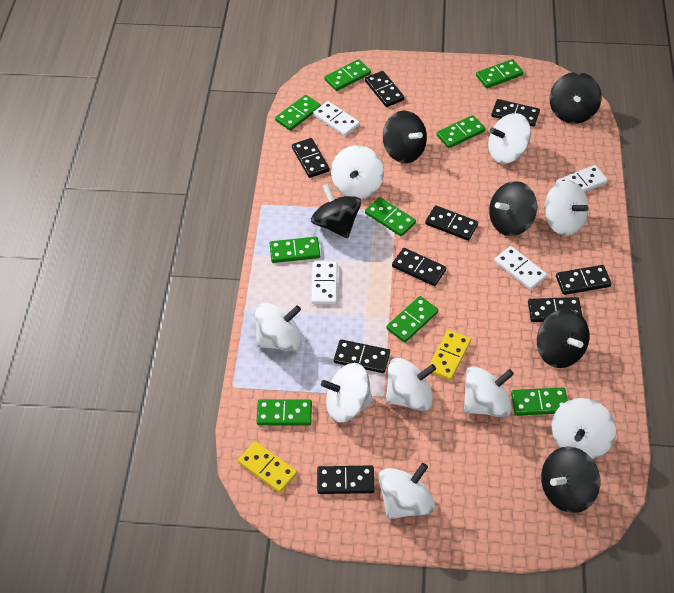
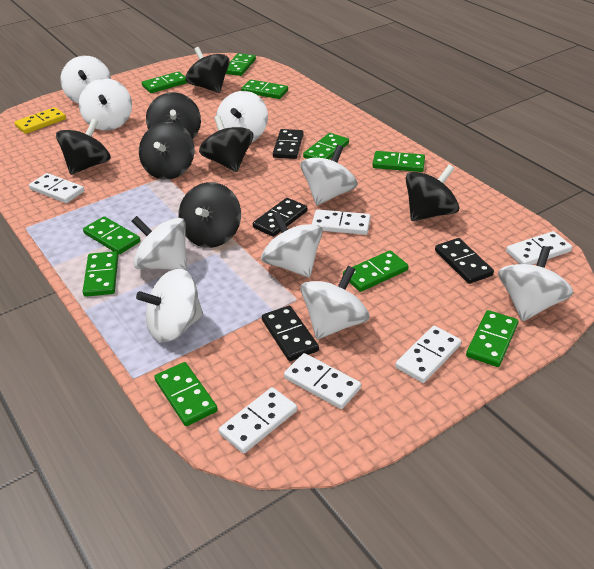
black domino: [292,138,330,178] [317,465,375,494] [334,339,390,373] [365,71,405,107] [392,248,446,286] [425,205,478,241] [491,99,540,127] [528,297,582,322] [556,265,612,295] = 9 -> [253,198,307,237] [262,306,319,361] [273,129,303,159] [435,238,494,284] = 4
black spinning top: [311,184,362,238] [383,110,427,163] [489,181,537,236] [537,309,590,368] [541,446,600,513] [550,72,602,124] = 6 -> [56,119,111,175] [139,122,195,180] [146,92,201,139] [178,182,241,248] [186,47,230,93] [199,115,254,172] [405,164,459,221] = 7
green domino: [256,399,312,425] [270,237,320,263] [275,95,321,131] [324,59,371,91] [365,197,416,237] [386,296,438,343] [436,115,486,148] [476,59,524,88] [511,388,568,416] = 9 -> [83,216,140,254] [83,251,118,297] [142,71,188,93] [154,362,218,426] [226,53,256,76] [241,80,288,99] [303,133,349,159] [343,250,408,292] [373,151,425,172] [466,310,518,367] = 10
white domino: [311,261,338,304] [313,101,360,136] [494,246,547,290] [556,165,608,192] = 4 -> [29,173,84,203] [219,387,297,454] [284,353,361,409] [312,209,371,235] [395,326,462,383] [506,231,572,265] = 6
yellow domino: [238,441,297,493] [428,330,471,381] = 2 -> [14,107,66,134] = 1

